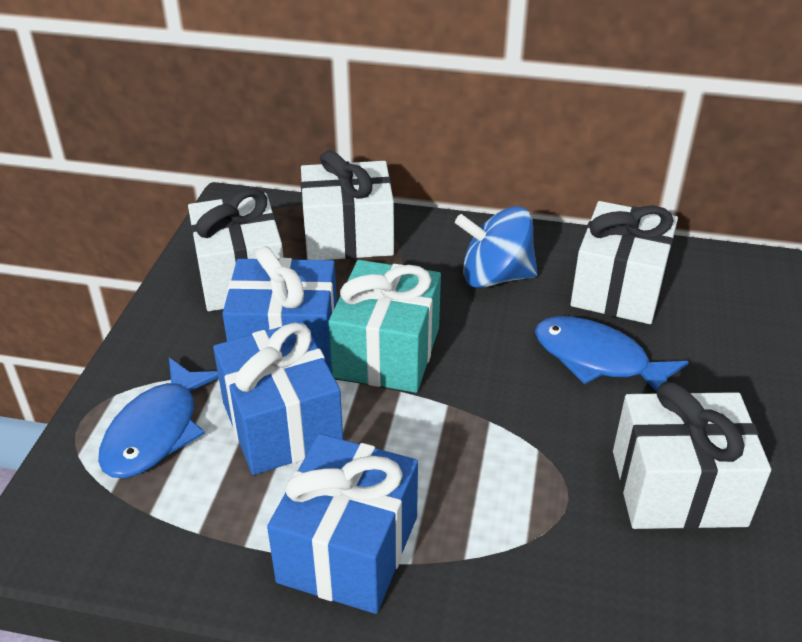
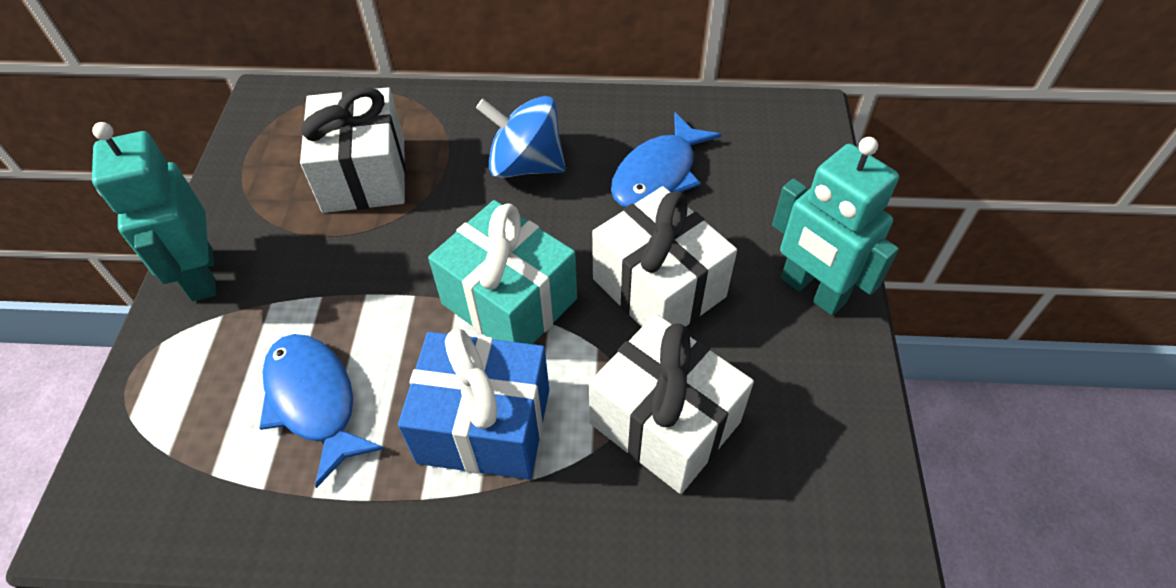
blue gift: [213,321,343,475] [222,246,337,371] [267,434,418,614] = 3 -> [398,329,549,480] = 1
turquoise robot: none = 0 -> [92,122,216,301] [772,137,899,316] = 2
white gift: [188,189,283,311] [301,150,394,260] [571,201,678,324] [613,382,771,529] = 4 -> [300,87,406,213] [589,314,754,494] [592,186,737,327] = 3

